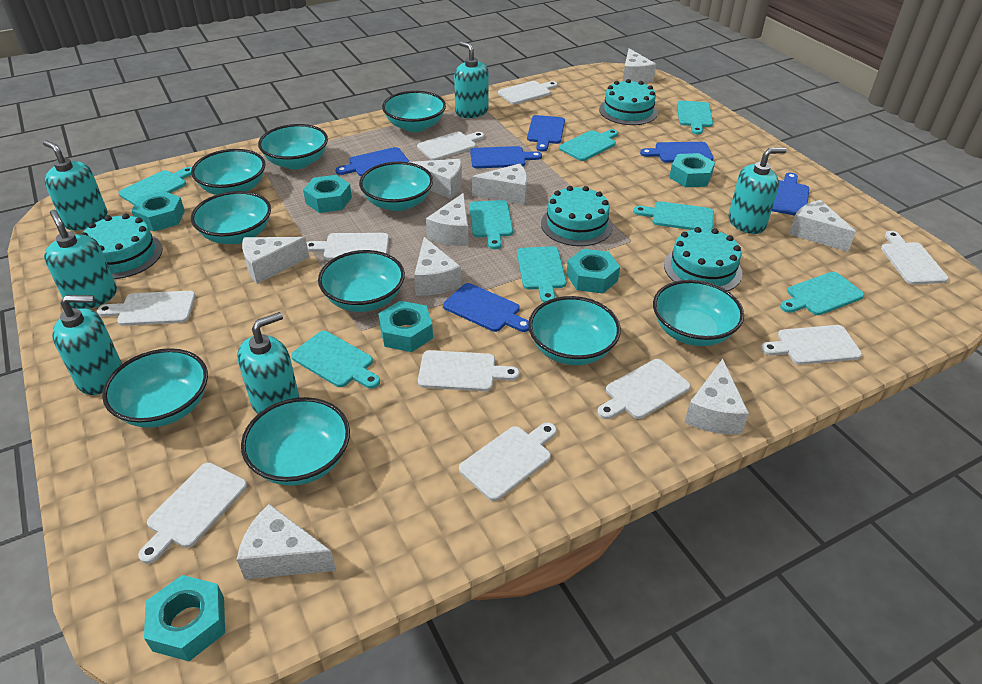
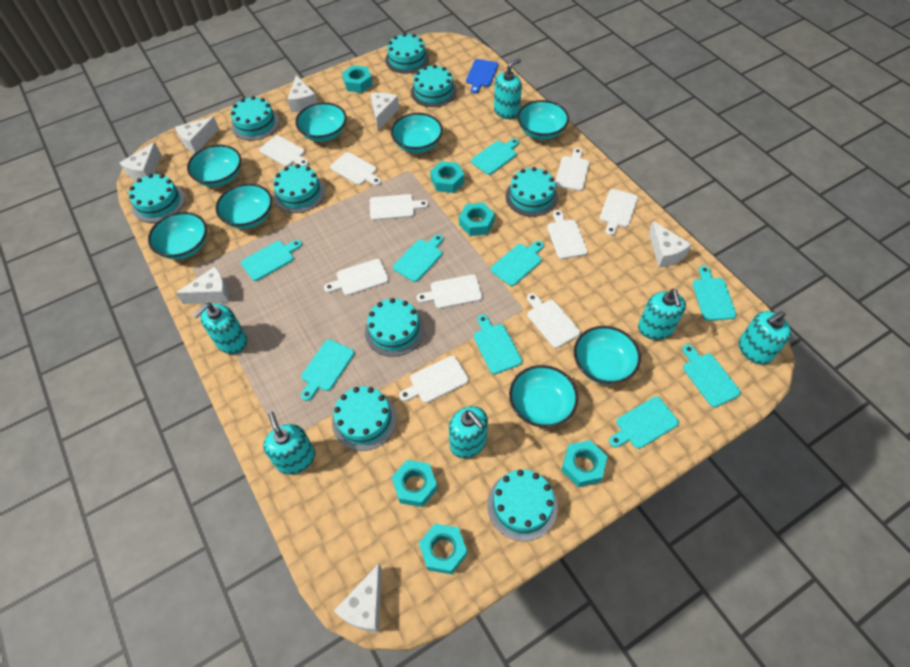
blue cutting board: [335,147,409,176] [443,283,529,332] [470,146,542,168] [527,115,565,151] [640,142,714,163] [772,173,809,216] = 6 -> [466,59,498,94] = 1
turquoise bowl: [102,348,208,428] [191,149,266,195] [191,191,271,244] [241,397,350,486] [258,124,328,169] [318,250,405,312] [359,162,433,211] [382,91,446,132] [528,296,621,365] [653,280,744,346] = 10 -> [148,212,207,260] [187,144,241,187] [215,183,272,229] [295,102,347,142] [391,113,443,153] [509,365,578,428] [517,100,569,140] [574,326,641,385] = 8
turquoise cake: [80,214,163,279] [541,186,613,246] [599,79,658,125] [664,227,742,291] = 4 -> [129,174,185,223] [231,96,279,140] [273,164,325,213] [332,386,397,451] [365,298,424,357] [385,33,429,74] [411,65,457,107] [487,469,558,541] [506,167,558,217] = 9
turquoise cutting board: [119,167,192,205] [291,331,380,389] [469,200,513,249] [517,246,566,303] [559,129,618,161] [633,201,714,230] [677,100,713,135] [780,272,864,315] = 8 -> [241,240,302,281] [301,339,354,401] [393,234,443,282] [471,138,519,175] [474,315,522,374] [491,241,544,286] [609,397,679,449] [682,344,741,407] [692,266,737,321] = 9
white cheese: [237,504,336,579] [242,237,309,284] [410,159,462,199] [414,237,461,296] [426,193,468,246] [472,164,527,205] [623,48,656,83] [684,359,749,434] [789,200,856,252] = 9 -> [120,142,162,181] [175,117,219,153] [176,266,229,304] [287,75,318,112] [334,564,382,632] [371,93,399,131] [649,221,692,268] = 7

